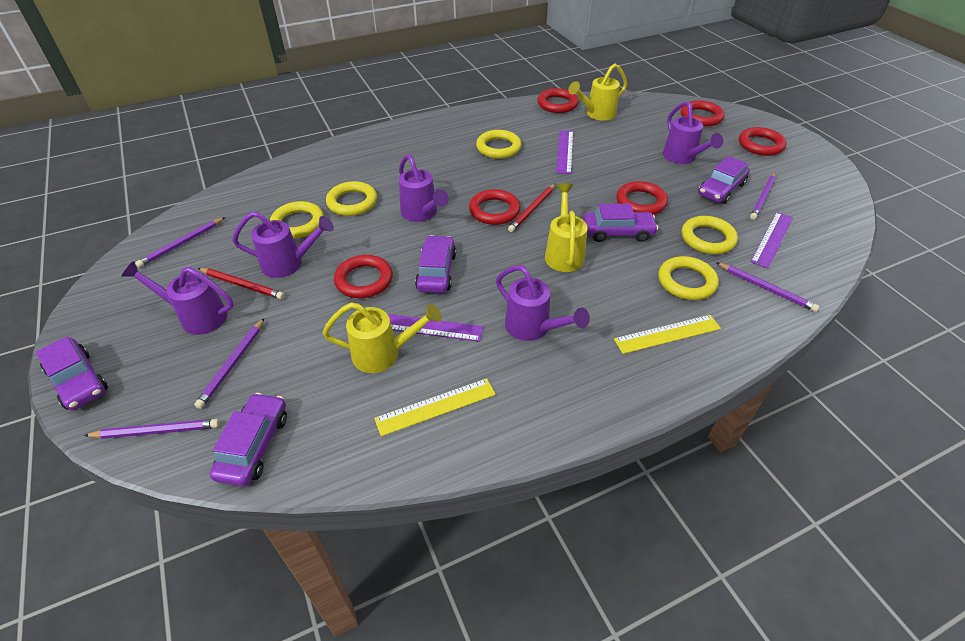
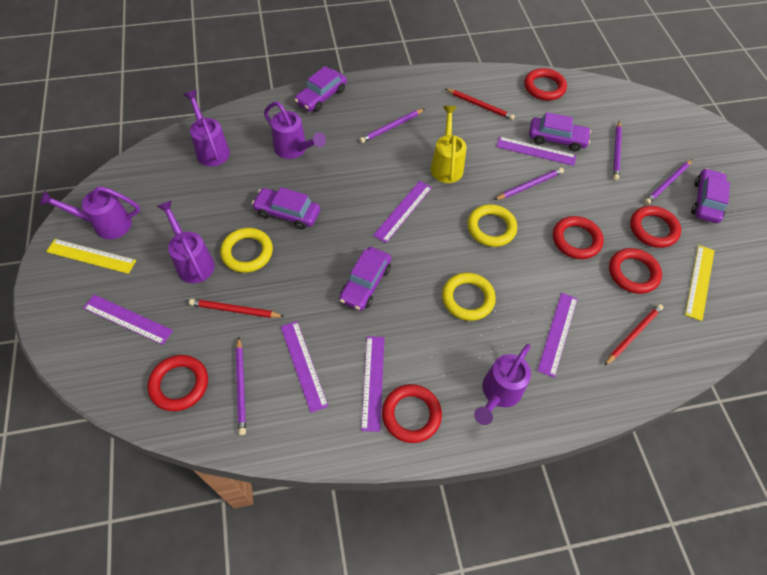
purple ruler: [388,314,483,342] [556,130,573,174] [751,212,793,269] = 3 -> [83,295,173,345] [281,321,328,413] [361,336,384,432] [373,181,432,243] [496,137,576,166] [537,293,578,378] = 6
red pencil: [198,268,285,299] [508,184,556,232] = 2 -> [189,299,285,318] [446,89,515,120] [604,304,663,366] = 3
yellow ring: [270,201,324,238] [326,181,377,216] [476,130,522,159] [658,256,719,300] [682,216,738,254] = 5 -> [220,228,273,273] [442,273,496,321] [467,204,517,247] = 3
yellow watering can: [323,302,442,373] [545,183,587,272] [568,64,627,121] = 3 -> [431,106,467,183] = 1

